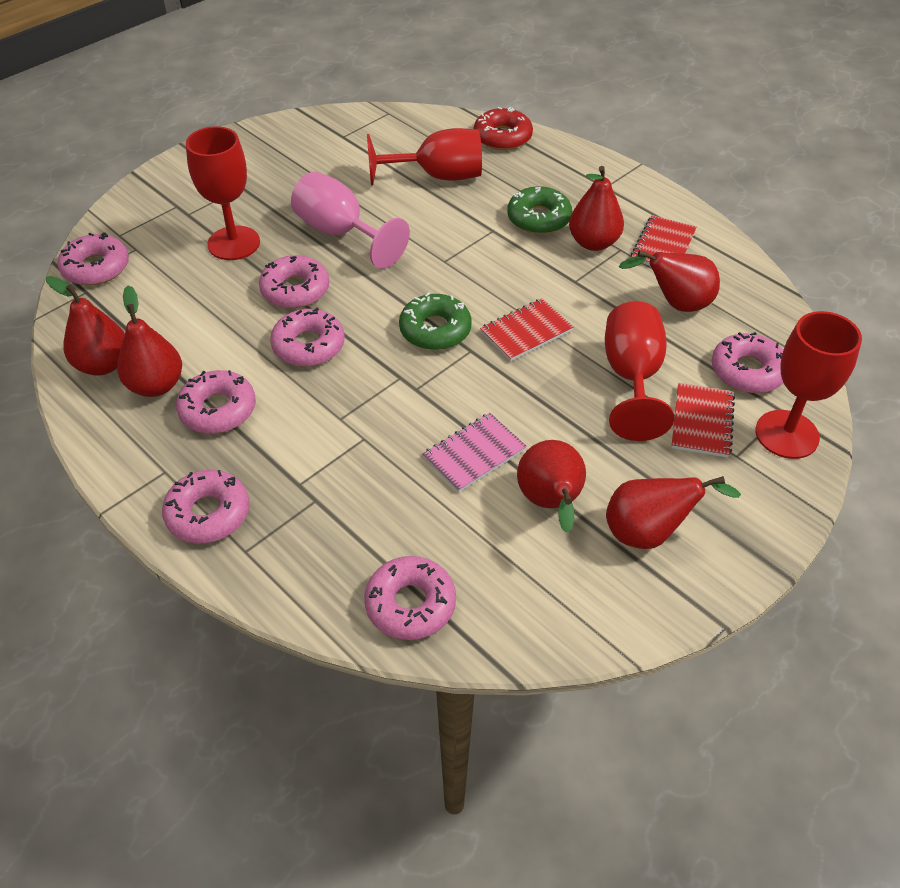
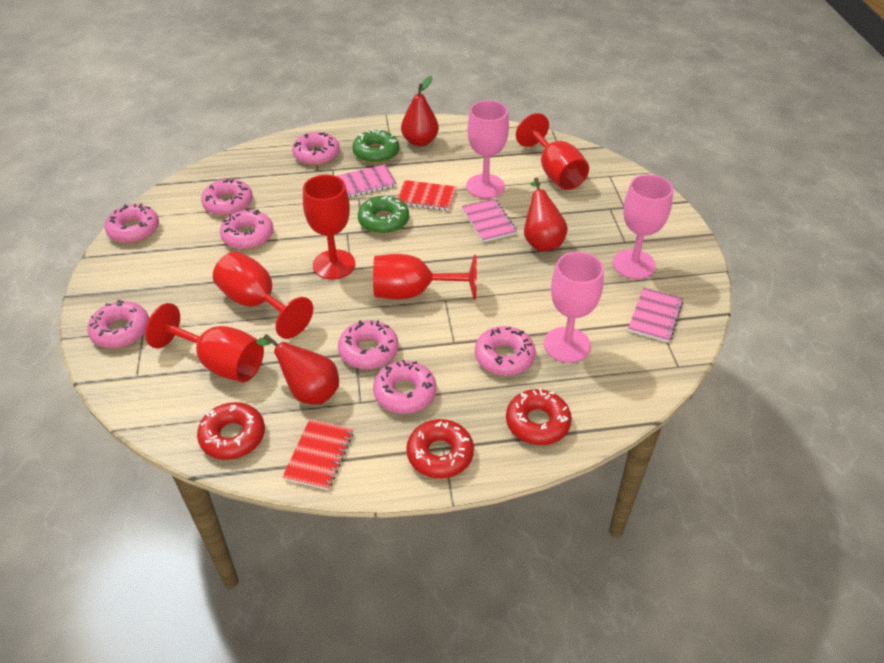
pink donut: [58,232,129,286] [162,470,249,543] [176,370,256,434] [259,255,330,308] [270,308,345,366] [364,556,456,640] [712,332,783,393] = 7 -> [87,299,149,348] [105,203,159,243] [201,179,253,216] [220,209,273,249] [292,132,340,165] [338,320,399,369] [373,360,436,414] [475,326,536,376] = 8
pink goblet: [291,172,410,269] = 1 -> [466,100,509,198] [544,252,604,363] [613,174,673,279] = 3
pink notebook: [423,413,527,492] = 1 -> [336,164,397,198] [462,198,517,242] [628,288,683,343] = 3
red donut: [474,107,533,150] = 1 -> [197,402,265,460] [406,419,474,479] [506,388,572,445] = 3
red goblet: [186,126,260,260] [367,128,482,186] [605,301,674,441] [755,311,862,459] = 4 -> [145,303,264,382] [213,251,313,339] [303,175,355,279] [373,254,477,300] [516,113,589,190] = 5
red notebook: [480,298,574,362] [631,215,697,265] [671,383,735,458] = 3 -> [282,419,353,490] [397,180,456,211] = 2
red pear: [46,276,125,376] [117,285,182,397] [517,440,586,533] [569,166,624,251] [606,476,741,549] [619,250,720,312] = 6 -> [256,334,339,405] [401,76,439,147] [524,178,568,251] = 3

